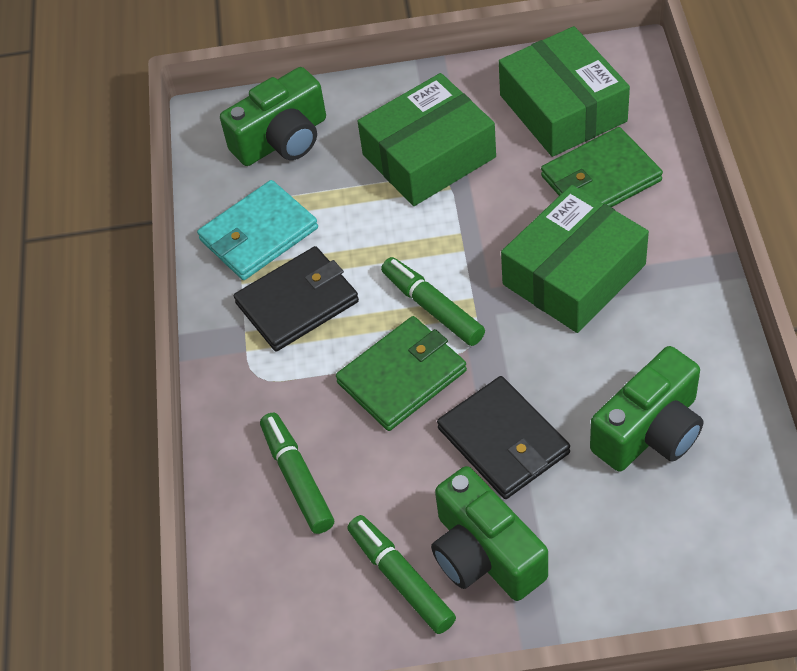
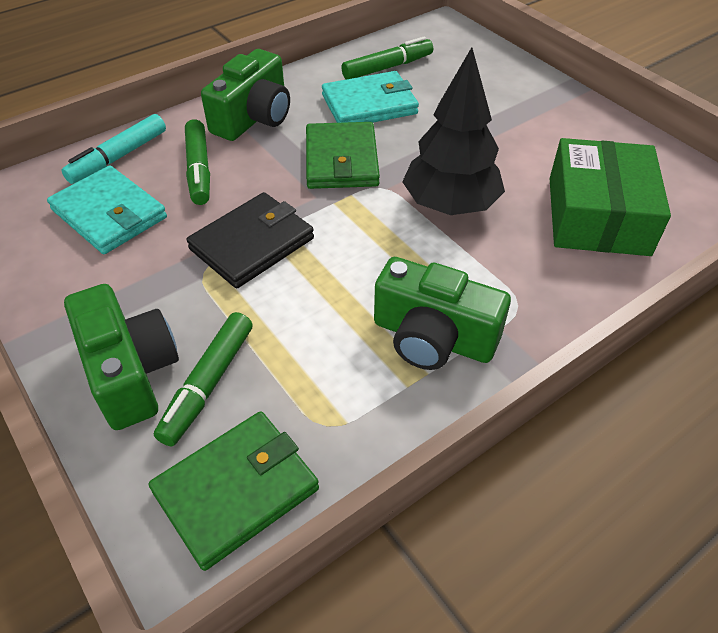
black tree: none = 0 -> [402,47,505,215] = 1
black wallet: [234,246,359,351] [437,376,570,499] = 2 -> [187,192,314,288] = 1
green box: [357,73,496,206] [499,26,630,157] [501,185,649,333] = 3 -> [550,138,671,256] = 1
turquoise marker: none = 0 -> [62,114,166,184] = 1
turquoise wallet: [197,180,318,280] = 1 -> [47,165,167,254] [322,71,419,123] = 2

